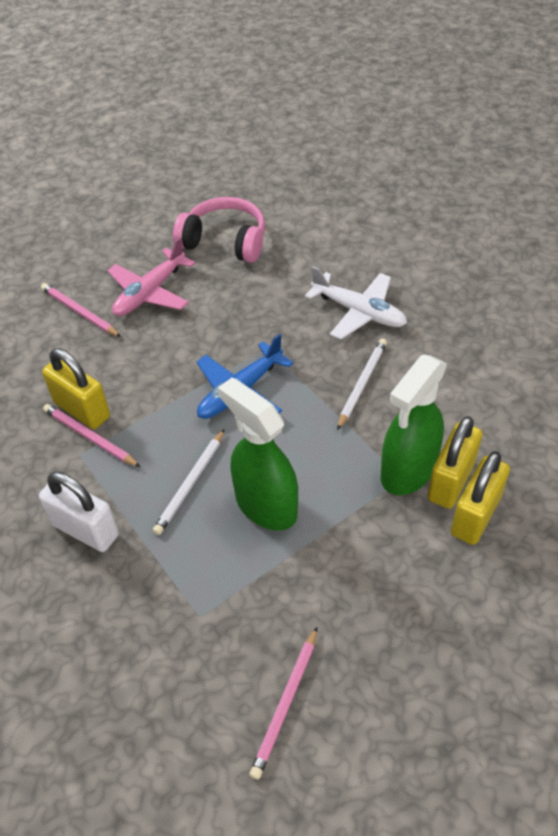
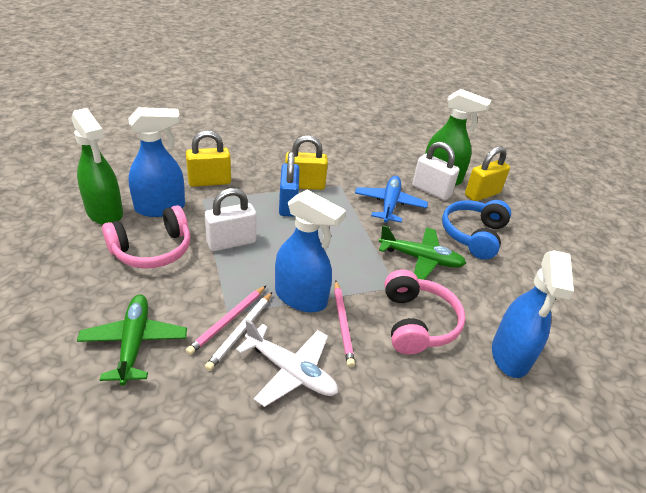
blue headphones: none = 0 -> [442,200,511,260] = 1
blue padlock: none = 0 -> [279,151,300,217] = 1
blue spray bottle: none = 0 -> [128,107,185,217] [275,190,346,312] [492,250,574,378] = 3
green plane: none = 0 -> [77,294,187,386] [379,225,466,280] = 2
pink headphones: [173,197,265,263] = 1 -> [102,205,190,268] [385,270,465,355] = 2
pink pencil: [41,283,121,337] [43,404,141,467] [249,627,317,780] = 3 -> [186,286,266,355] [334,281,355,367] = 2
pink plane: [107,237,195,316] = 1 -> none = 0
white padlock: [39,472,119,552] = 1 -> [205,188,256,251] [412,142,460,200] = 2
white pencil: [153,429,225,535] [337,339,387,430] = 2 -> [205,292,272,371] = 1

